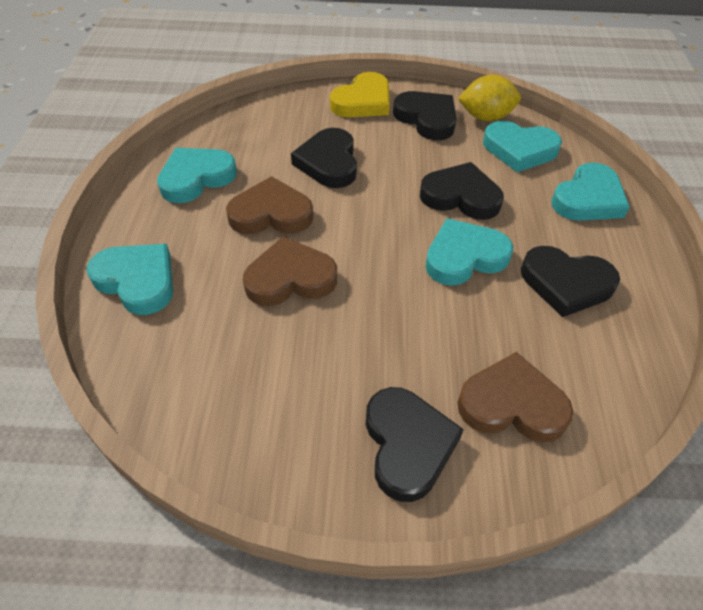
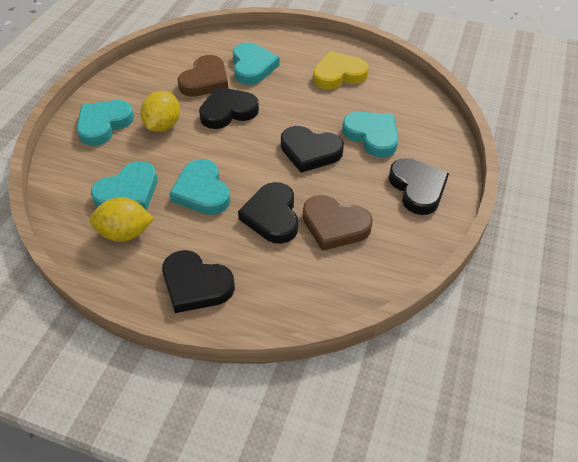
brown heart: [226,176,313,234] [243,236,337,306] [457,352,573,442] = 3 -> [178,55,228,97] [303,195,373,251] = 2
yellow lemon: [458,75,521,121] = 1 -> [89,197,154,242] [140,91,180,132] = 2

